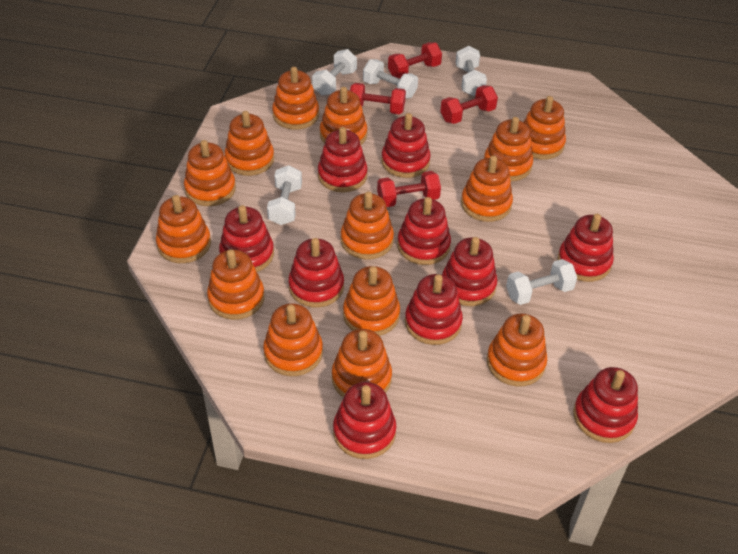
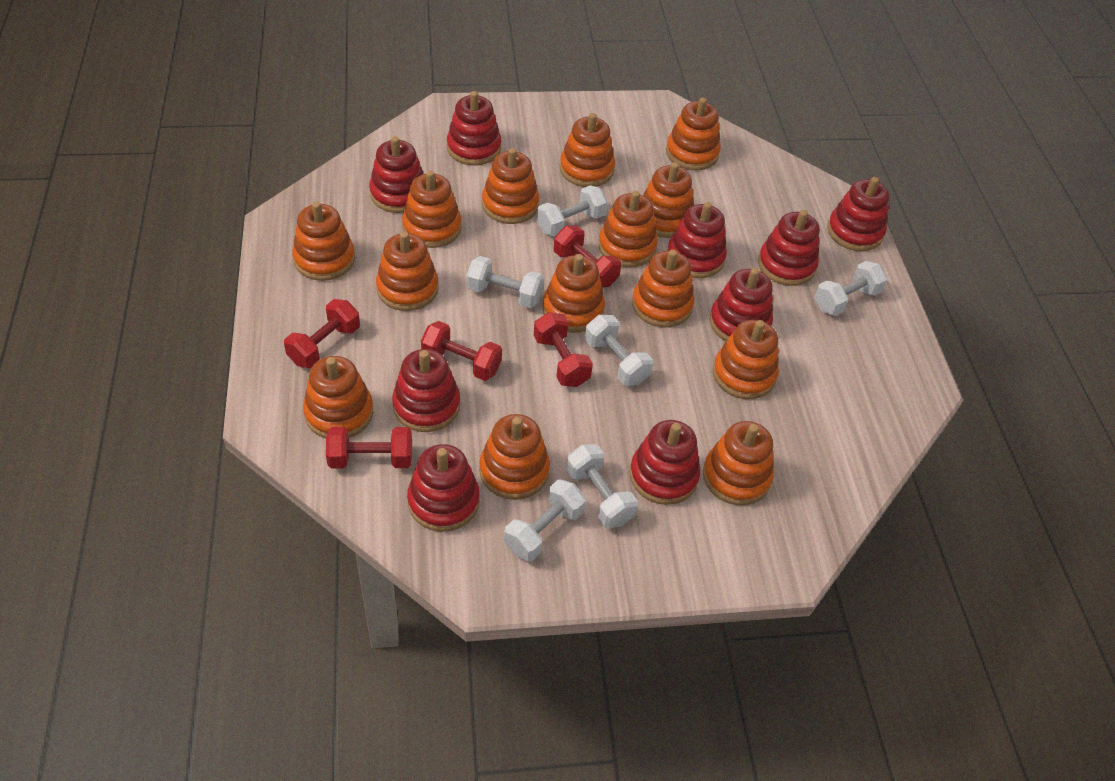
red dumbbell: [350,83,406,115] [377,171,441,207] [388,42,442,79] [440,85,498,124] = 4 -> [284,299,360,368] [326,427,412,469] [421,321,502,381] [534,312,593,387] [554,226,621,287] = 5
red stacking toy: [219,205,274,272] [288,238,344,307] [318,127,367,192] [333,382,397,459] [381,113,431,178] [397,197,451,265] [405,274,463,345] [442,237,497,306] [558,214,614,282] [573,367,638,443] = 10 -> [369,136,423,213] [392,349,460,432] [407,444,480,532] [447,91,501,166] [629,420,700,505] [667,202,727,278] [710,268,773,341] [758,210,820,286] [827,177,889,251] = 9
white dumbbell: [267,165,302,225] [312,49,357,96] [363,59,418,99] [456,46,487,96] [506,259,577,305] = 5 -> [467,256,544,308] [504,479,586,561] [537,186,608,237] [566,444,638,528] [585,315,653,386] [814,261,887,316] = 6

